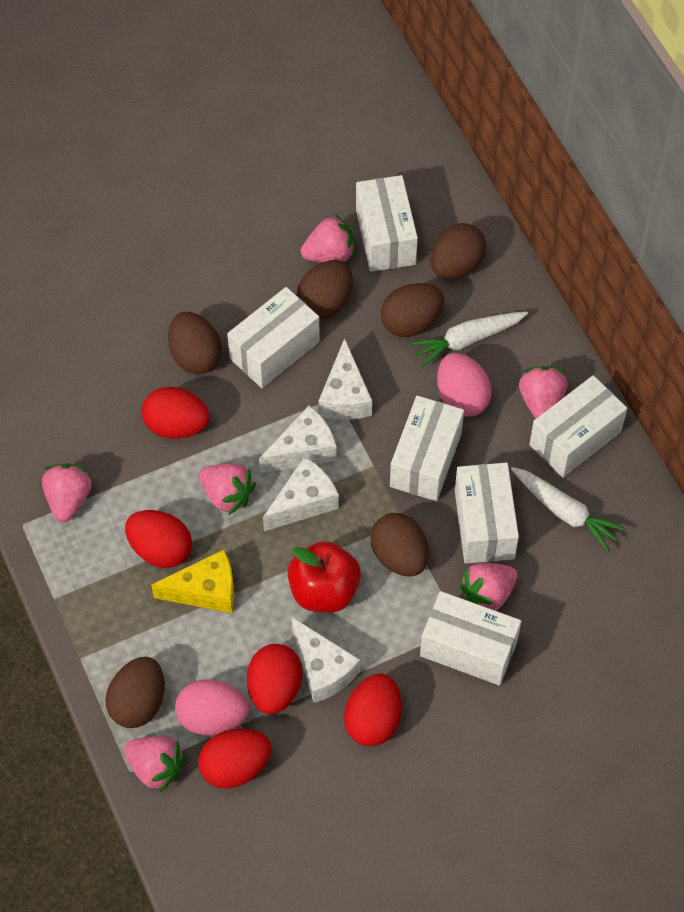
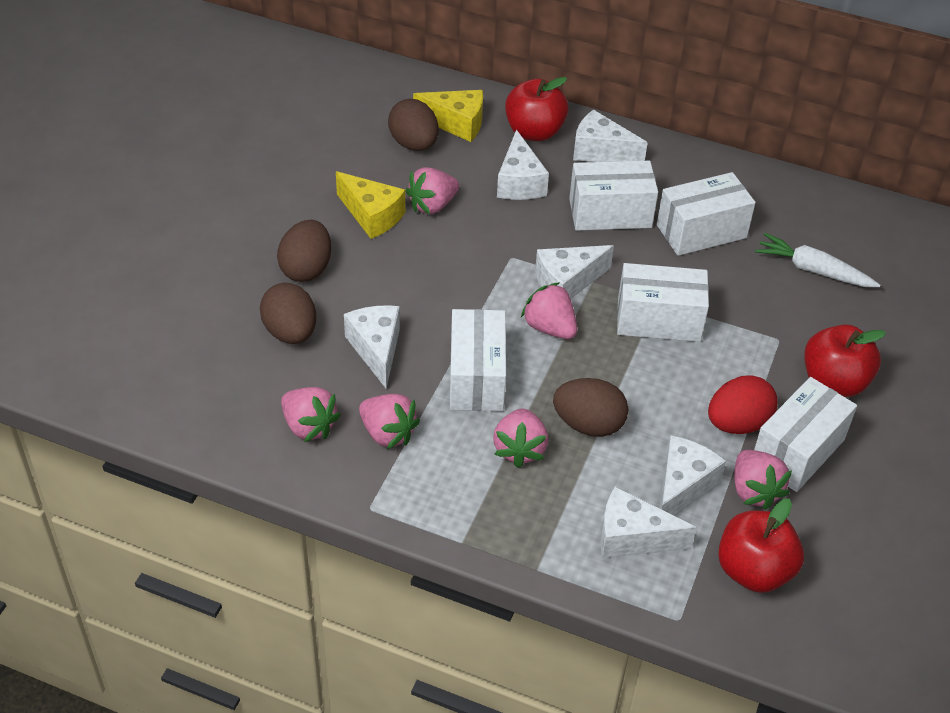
brown egg: [105,657,165,728] [168,312,222,374] [296,260,353,319] [370,513,429,577] [381,283,444,337] [430,223,486,279] = 6 -> [260,283,316,344] [277,220,331,282] [388,99,439,151] [553,378,628,437] = 4
pink egg: [175,679,249,736] [437,353,492,417] = 2 -> none = 0
red apple: [287,541,361,612] = 1 -> [505,77,569,141] [718,499,804,593] [804,324,886,397] = 3
red egg: [125,510,192,568] [142,387,210,439] [198,729,271,789] [247,644,302,714] [344,674,401,746] = 5 -> [708,375,778,434] = 1
white box: [227,287,320,388] [356,175,418,272] [390,396,464,501] [420,591,521,685] [455,463,519,563] [529,375,627,478] = 6 -> [450,309,506,411] [569,161,658,231] [617,263,709,342] [657,172,756,256] [754,377,857,492] = 5
white carrot: [409,312,528,368] [511,467,626,552] = 2 -> [755,233,880,287] = 1
white cheese: [259,406,337,473] [263,456,339,531] [292,617,360,703] [319,338,372,420] = 4 -> [344,305,400,388] [497,130,549,200] [535,245,614,299] [573,109,647,162] [601,486,697,558] [660,435,726,516] = 6
yellow cheese: [151,549,234,613] = 1 -> [336,171,405,239] [413,90,483,142] = 2

